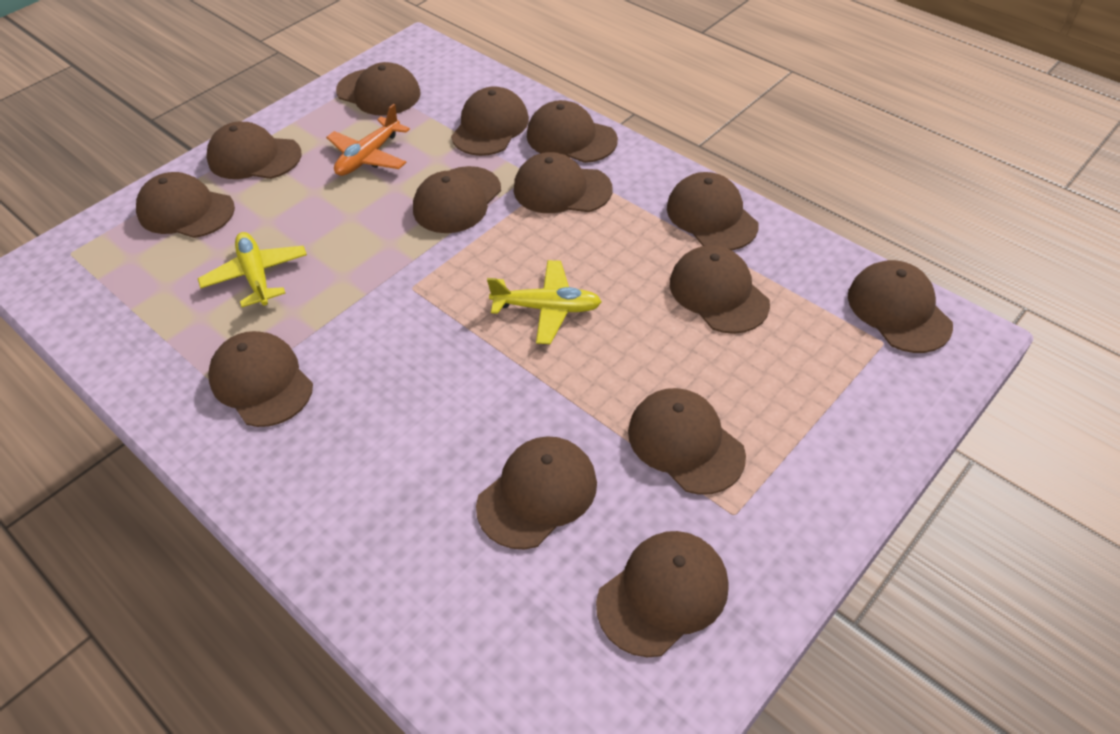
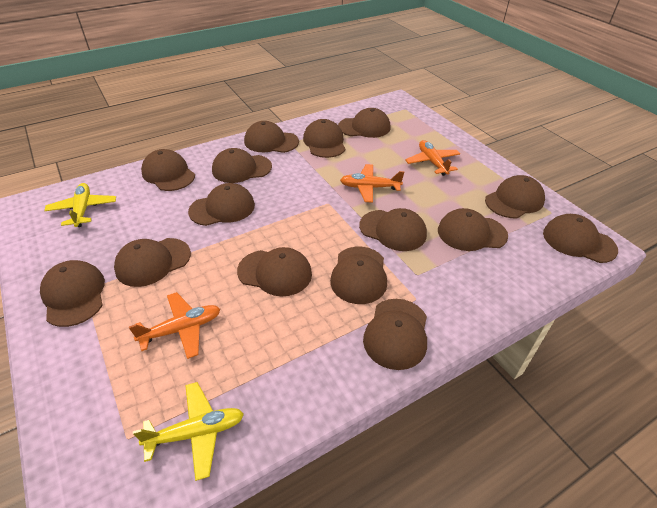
brown cap: [136,172,235,238] [206,122,302,179] [208,331,313,427] [336,62,421,116] [413,166,501,233] [451,86,529,156] [476,436,597,550] [514,152,612,213] [527,100,618,163] [596,531,729,657] [628,388,746,495] [667,172,758,250] [670,245,770,334] [848,260,953,353] = 14 -> [40,260,105,327] [114,238,191,287] [141,149,195,191] [188,183,255,226] [212,148,272,183] [237,247,312,296] [244,121,299,153] [303,119,346,158] [330,247,387,304] [338,108,391,138] [359,208,427,251] [363,299,427,370] [438,208,508,251] [485,175,545,218] [543,214,618,263] = 15
orange plane: [326,104,410,176] = 1 -> [129,292,220,359] [340,164,404,203] [405,140,460,176] = 3

